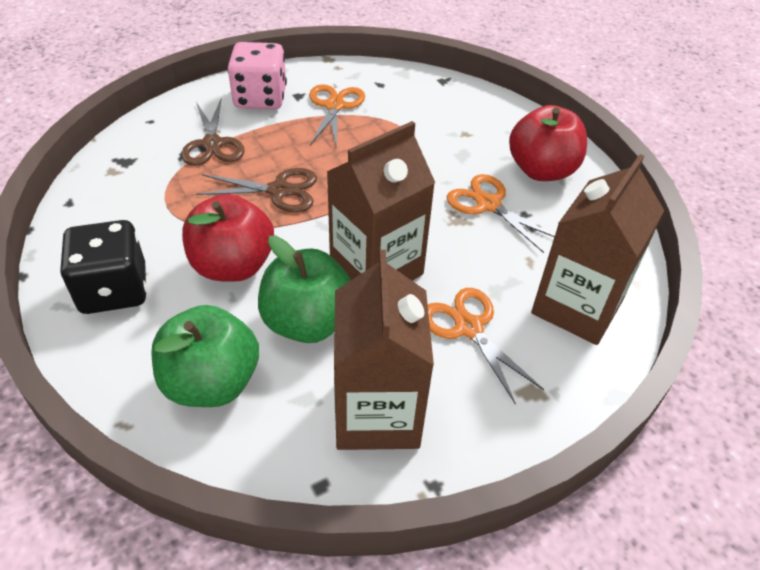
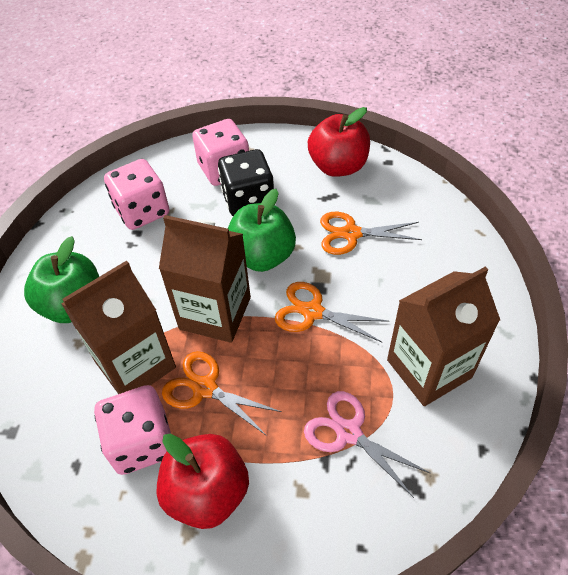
brown scissors: [181,99,245,166] [196,168,317,212] = 2 -> none = 0
pink dice: [228,42,287,109] = 1 -> [94,385,171,475] [104,159,170,230] [192,119,249,186] = 3
pink scissors: none = 0 -> [304,391,431,498] = 1

